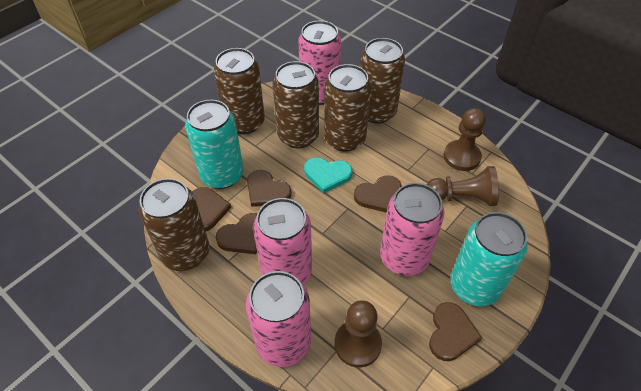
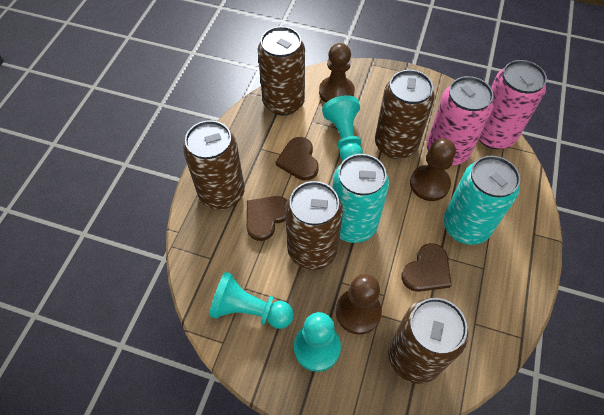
brown heart: [192,187,231,231] [216,213,257,254] [247,170,291,207] [354,175,402,213] [429,302,482,361] = 5 -> [246,196,287,241] [276,137,318,181] [401,243,452,292] = 3
pink can: [246,271,311,367] [253,198,312,285] [298,21,341,105] [380,183,445,276] = 4 -> [427,76,494,165] [479,60,547,149] = 2
turquoise heart: [304,157,352,193] = 1 -> none = 0
turquoise pawn: none = 0 -> [209,272,294,329] [294,312,341,372] [322,95,363,161] = 3

